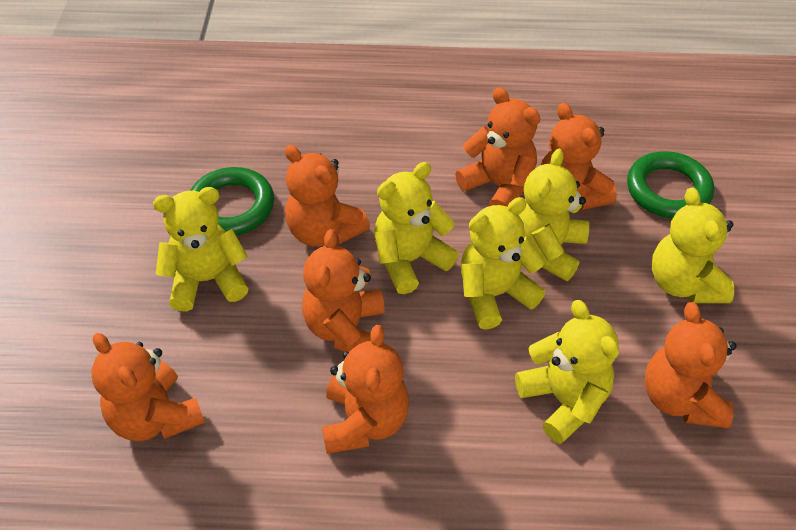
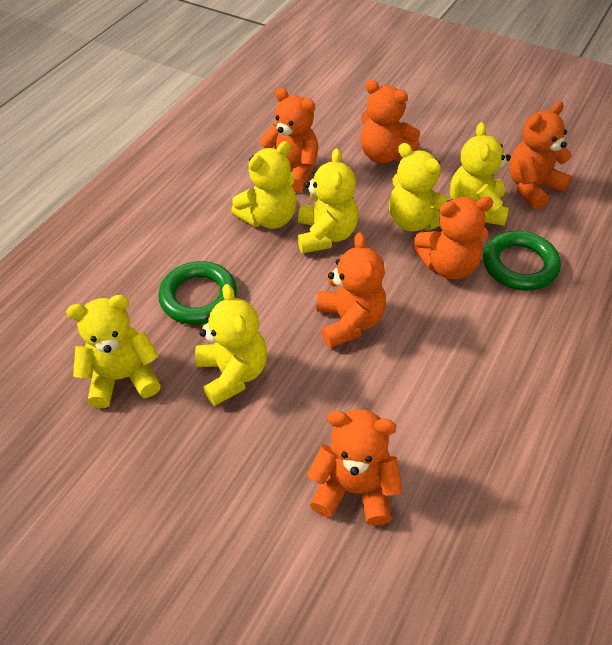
orange teddy bear: [91,333,205,441] [285,145,370,246] [302,229,385,352] [322,325,409,454] [455,87,540,207] [541,103,617,210] [645,302,736,428] = 7 -> [259,87,318,193] [307,409,402,526] [316,233,386,348] [361,80,420,164] [413,196,493,280] [509,101,572,210] = 6

